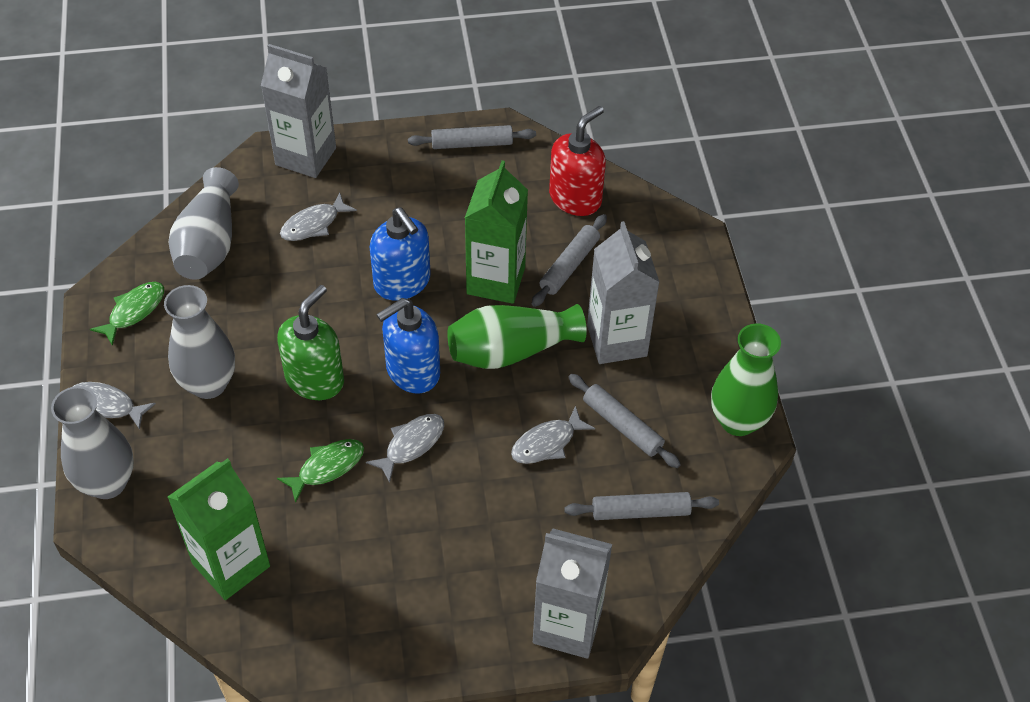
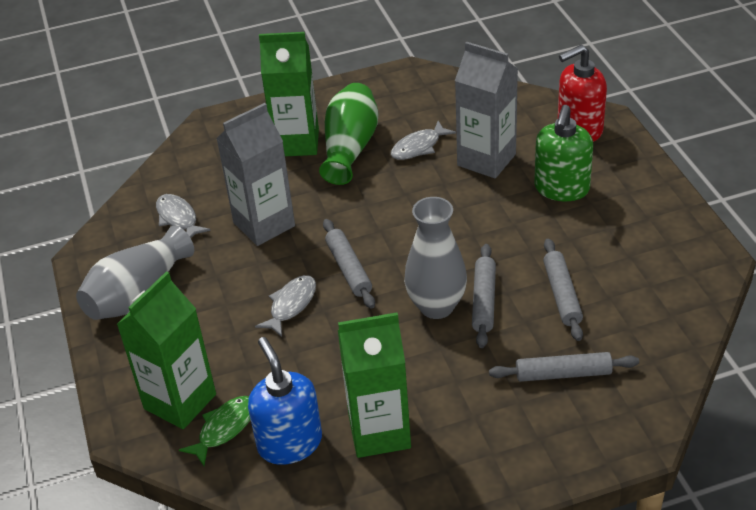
blue soap dispenser: [370,207,431,301] [376,298,440,394] = 2 -> [248,337,322,465] = 1
green carton: [168,458,270,600] [465,160,528,304] = 2 -> [117,271,216,429] [259,32,319,156] [338,312,411,458] = 3
green fish: [90,282,164,346] [277,439,364,503] = 2 -> [179,396,250,466] = 1
green vase: [447,304,587,369] [711,323,781,436] = 2 -> [319,83,378,185] = 1
grey carton: [261,44,336,178] [533,529,612,659] [587,221,659,364] = 3 -> [216,103,295,246] [455,42,518,178] = 2
grey fish: [73,382,156,430] [280,193,357,241] [366,414,444,483] [511,405,595,464] = 4 -> [156,194,211,238] [255,275,316,337] [391,121,456,160] = 3
grey vase: [51,386,134,499] [164,285,235,399] [169,167,239,280] = 3 -> [76,225,194,320] [404,197,467,319] = 2

